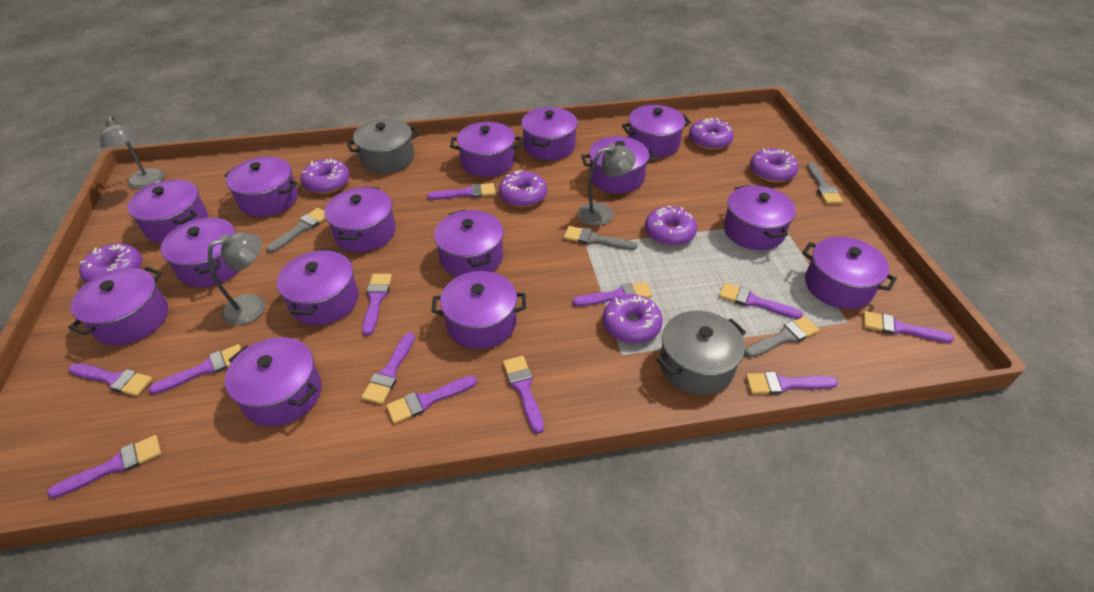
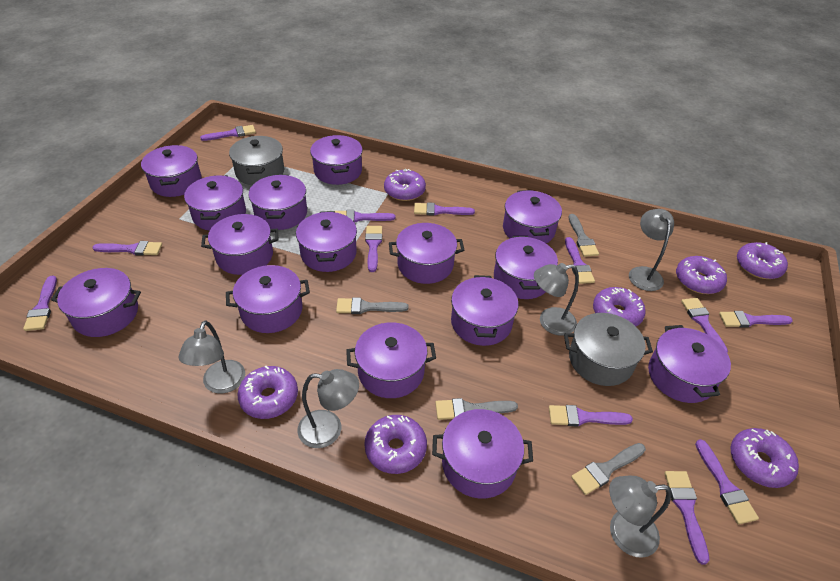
grey lamp: [100,116,164,189] [208,232,265,325] [578,144,636,226] = 3 -> [178,320,245,394] [297,369,359,448] [534,263,579,336] [609,476,671,558] [629,209,674,291] = 5

